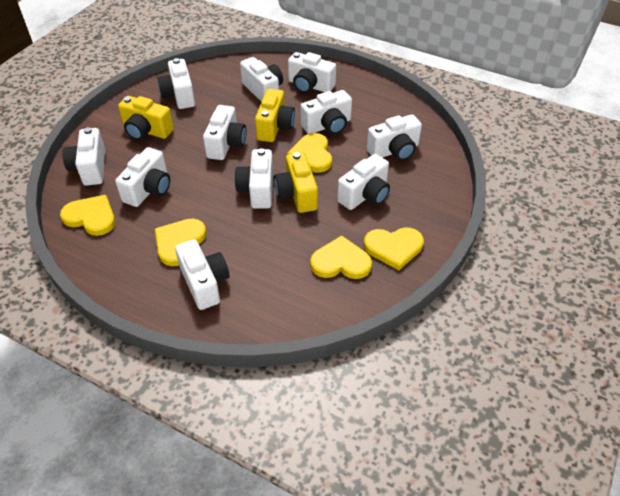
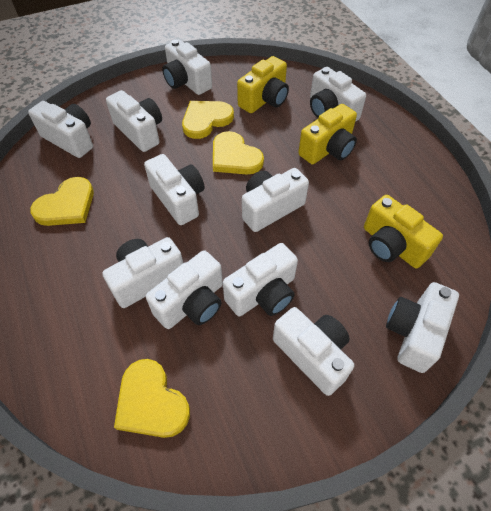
yellow heart: [60,195,115,236] [155,218,206,266] [287,133,332,173] [310,235,372,279] [364,227,424,270] = 5 -> [30,177,94,226] [114,359,190,438] [182,101,234,139] [213,131,264,175] = 4

